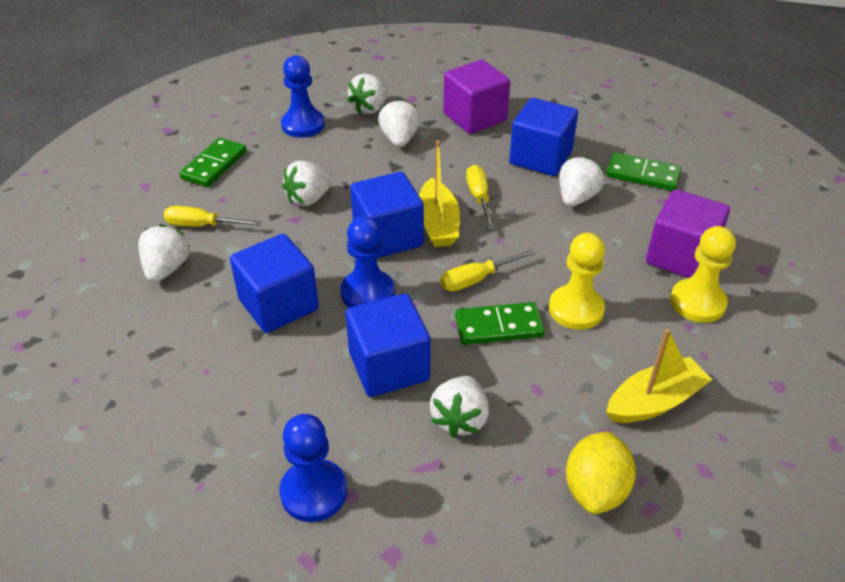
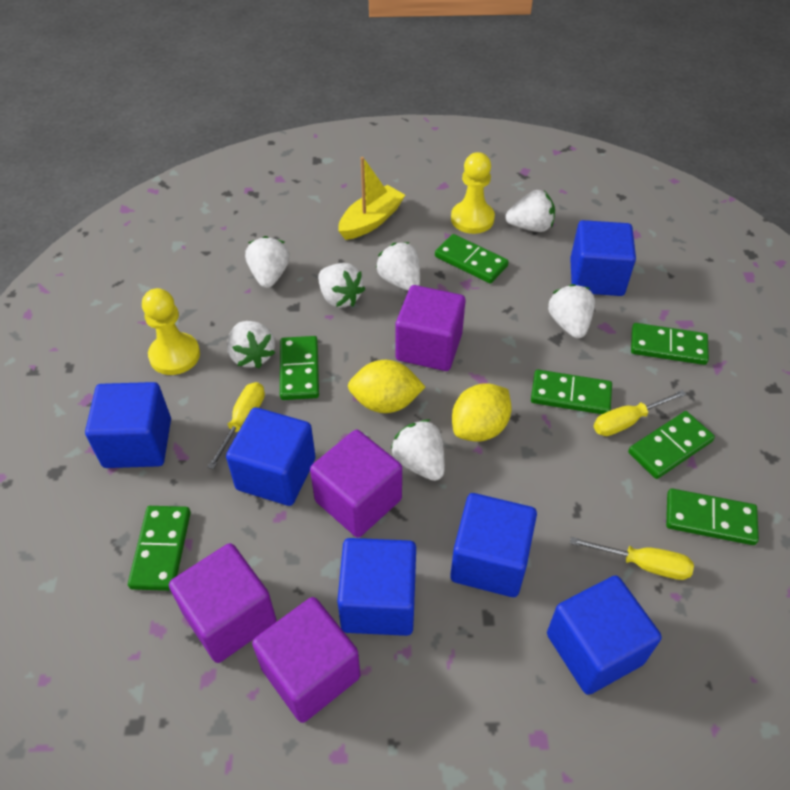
blue cube: [230,234,319,333] [346,293,431,397] [350,172,424,259] [509,98,578,176] = 4 -> [85,382,171,468] [226,407,316,506] [337,538,416,636] [450,493,537,597] [547,575,662,695] [570,220,636,296] = 6
blue pawn: [280,414,347,522] [281,55,325,138] [341,217,395,308] = 3 -> none = 0
green domino: [180,138,246,187] [455,302,545,345] [606,152,681,191] = 3 -> [128,506,191,591] [280,336,319,400] [435,234,509,284] [531,370,612,414] [628,411,715,479] [631,323,709,365] [666,488,759,545] = 7
purple cube: [443,60,510,134] [646,189,730,278] = 2 -> [169,543,276,663] [252,597,360,723] [310,430,402,537] [396,285,465,371] = 4
white strawberry: [138,224,190,282] [282,161,334,206] [347,73,388,114] [378,99,420,147] [430,376,489,438] [559,156,604,207] = 6 -> [227,321,275,368] [245,236,290,288] [318,263,365,308] [376,242,420,291] [391,420,445,481] [505,190,555,232] [548,284,595,338] = 7
yellow boat: [419,141,460,247] [606,329,713,423] = 2 -> [338,157,405,240] = 1
yellow lemon: [566,431,636,514] = 1 -> [348,360,425,413] [452,383,512,442] = 2

